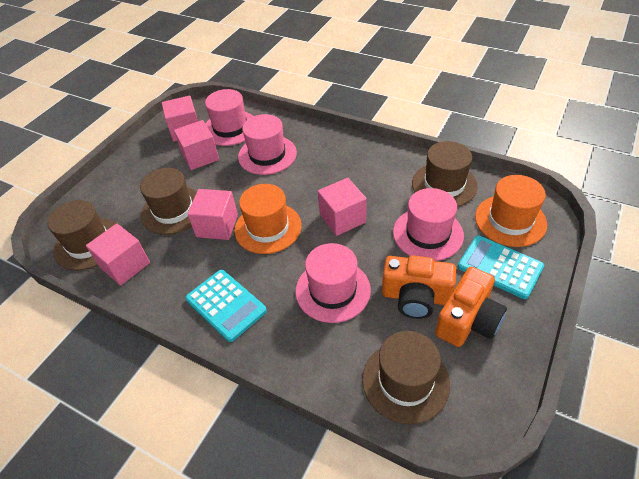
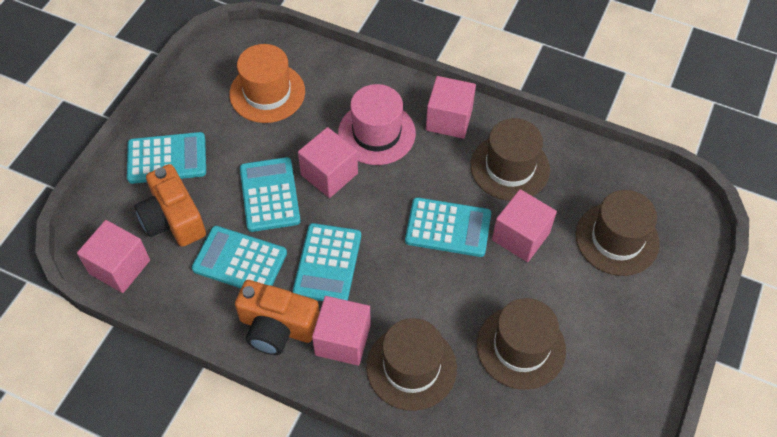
orange hat: [234,184,302,254] [475,175,547,247] = 2 -> [229,44,305,123] = 1
pink hat: [205,89,253,146] [238,114,297,175] [295,243,371,323] [393,188,464,261] = 4 -> [338,84,416,165] = 1
turquoise calculator: [185,270,267,342] [458,236,544,299] = 2 -> [127,132,206,184] [192,226,287,288] [240,157,301,232] [293,223,361,301] [405,197,491,257] = 5

